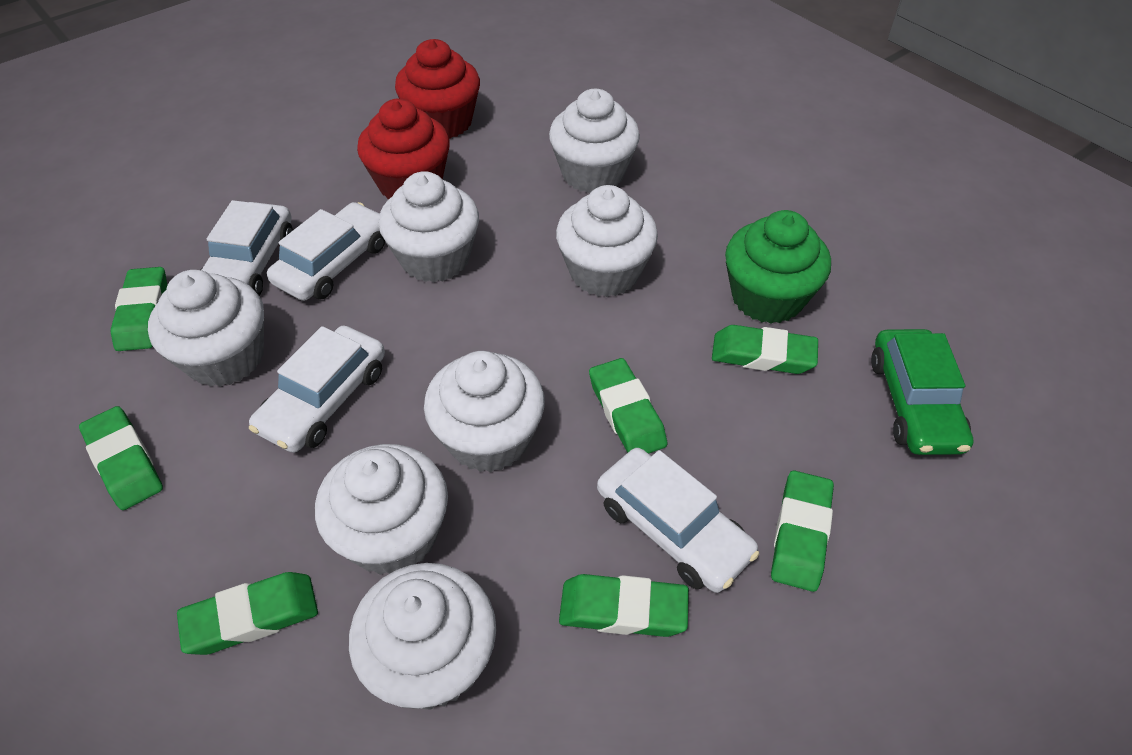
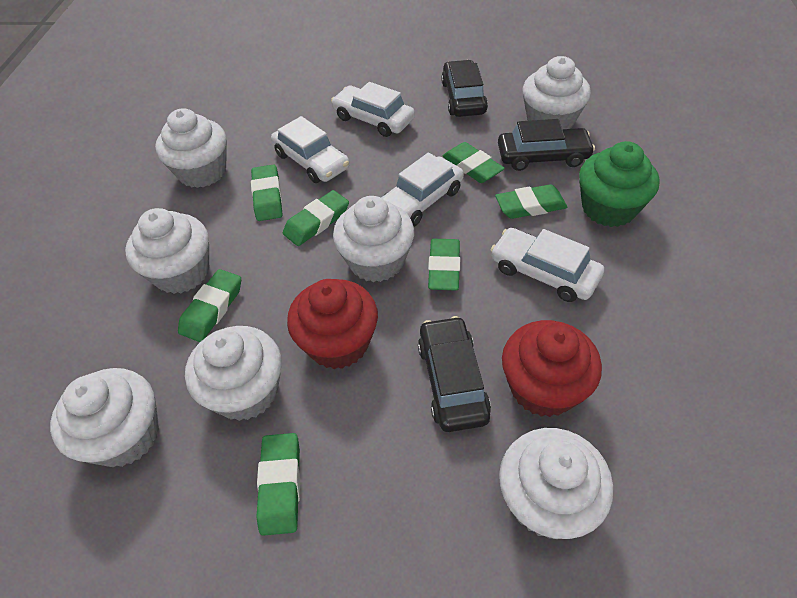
black car: none = 0 -> [418,316,491,432] [441,60,488,117] [498,119,595,171] = 3
green car: [871,329,973,455] = 1 -> none = 0

